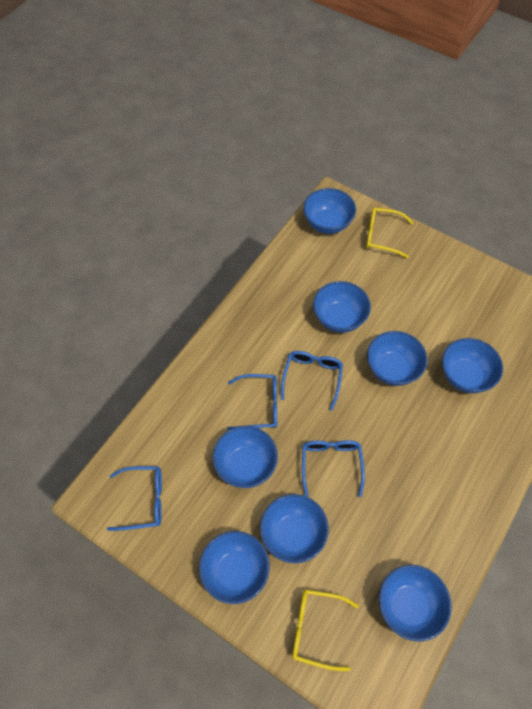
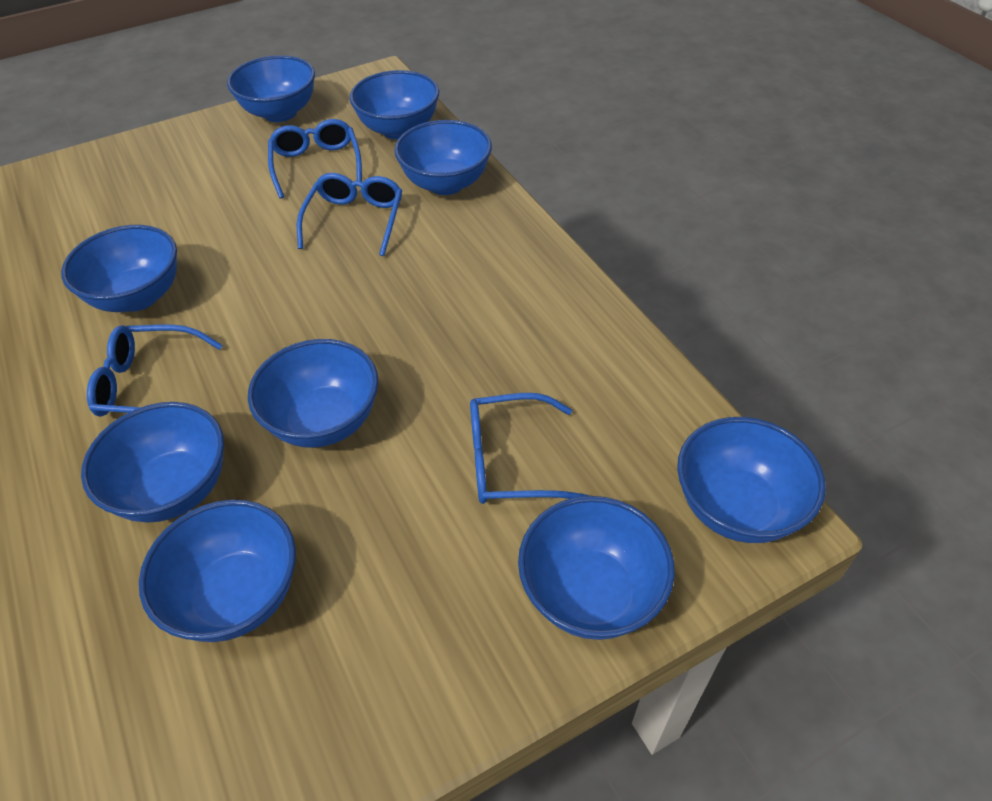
blue bowl: [199,531,270,604] [213,426,278,488] [260,494,329,563] [303,188,356,234] [313,281,371,333] [367,331,427,386] [379,565,452,642] [442,338,503,393] = 8 -> [61,225,177,312] [81,402,224,522] [139,500,296,642] [227,55,315,122] [248,339,378,448] [349,70,439,139] [394,120,492,195] [518,496,675,640] [677,417,826,543] = 9
yellow glasses: [292,590,359,671] [366,208,413,258] = 2 -> none = 0

